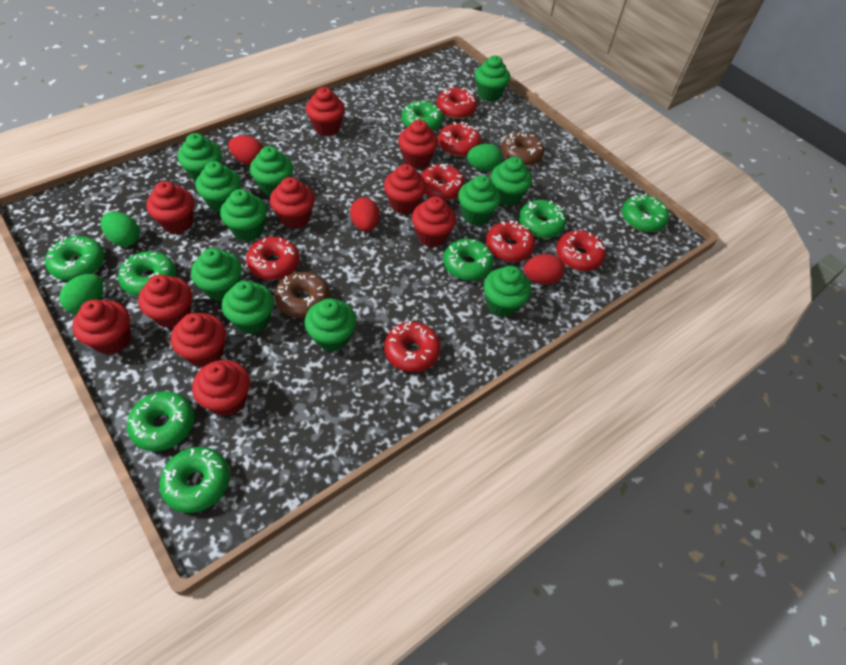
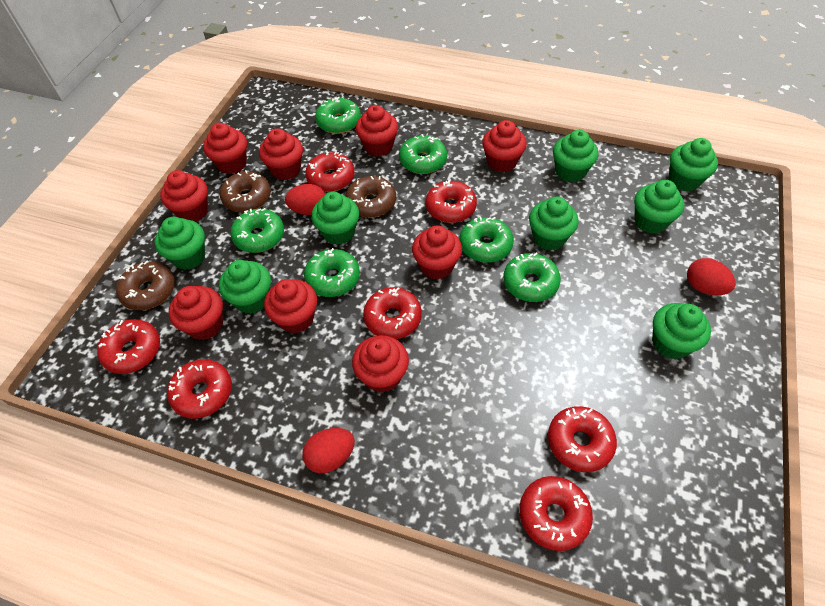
brown donut: [275,272,330,318] [501,132,544,166] = 2 -> [116,261,175,310] [220,170,271,213] [346,176,396,218] = 3
green cupcake: [178,133,222,182] [191,248,242,301] [196,161,241,213] [220,189,267,241] [222,281,274,334] [250,146,293,197] [305,298,356,352] [458,175,501,225] [475,55,510,102] [484,266,531,317] [491,157,532,206] = 11 -> [154,217,206,270] [219,260,271,314] [312,192,359,245] [529,197,579,250] [553,130,598,182] [634,180,684,234] [652,303,711,359] [669,138,718,191] = 8
green donut: [45,236,105,281] [118,251,176,296] [127,391,194,451] [159,447,230,513] [401,101,443,131] [443,239,494,281] [519,200,566,238] [622,194,669,232] = 8 -> [231,208,284,253] [304,248,360,297] [315,96,361,134] [399,134,447,174] [459,217,514,263] [503,252,561,302] = 6
green egg: [59,274,104,314] [101,212,140,246] [467,144,502,171] = 3 -> none = 0
red cupcake: [72,299,131,354] [138,275,192,329] [146,181,194,234] [171,313,226,367] [192,360,250,416] [270,177,315,229] [306,87,345,136] [384,164,427,214] [398,120,438,169] [412,196,456,247] = 10 -> [160,170,208,222] [168,286,223,340] [203,123,247,174] [259,128,303,180] [264,279,317,334] [352,335,409,393] [356,105,398,157] [412,225,462,279] [482,120,527,172] = 9

